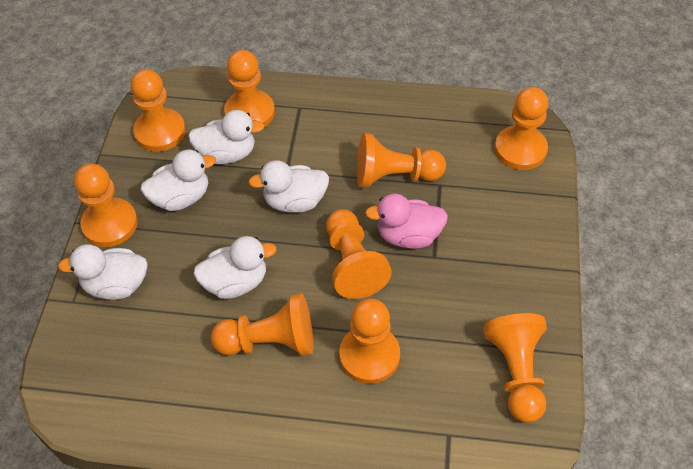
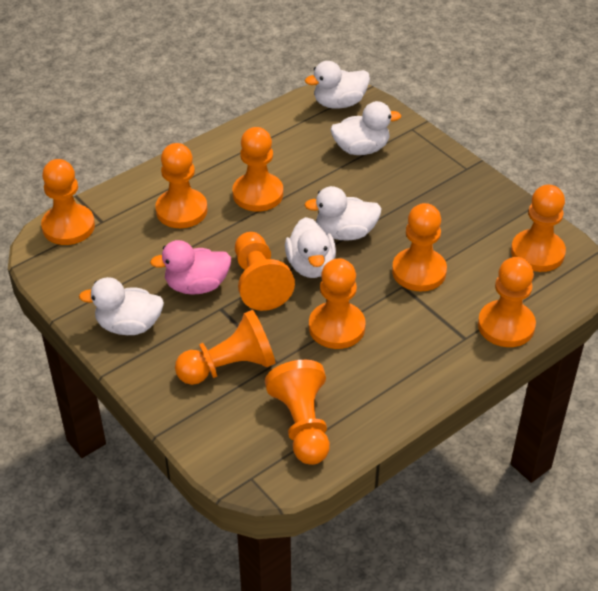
orange pawn: [74,163,138,247] [131,69,186,152] [211,293,314,356] [224,50,275,128] [326,209,392,299] [339,299,400,384] [357,133,446,188] [483,313,547,423] [495,87,548,170] = 9 -> [41,159,95,245] [155,143,208,228] [175,310,275,385] [233,127,283,212] [235,232,295,311] [265,360,330,465] [309,258,366,349] [392,203,447,291] [478,257,536,347] [511,185,566,272] = 10

